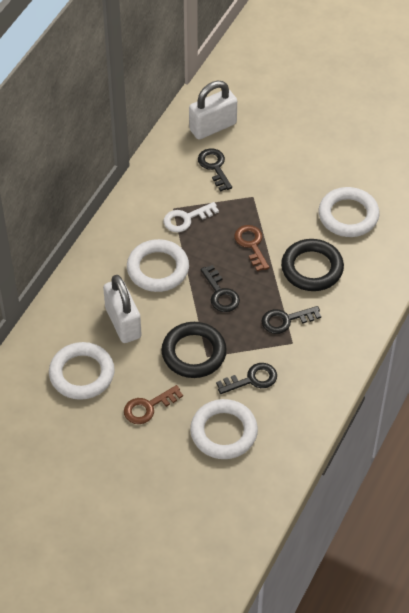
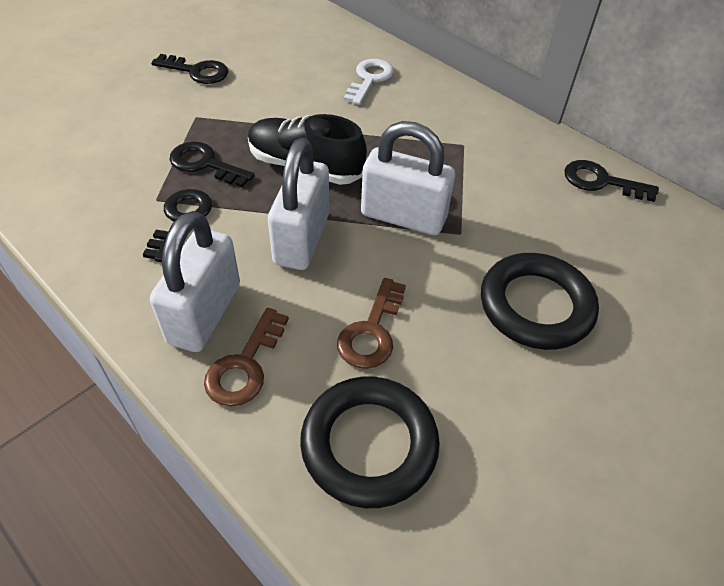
black shoe: none = 0 -> [248,114,367,185] = 1
white padlock: [103,275,142,343] [189,81,237,140] = 2 -> [150,211,240,352] [268,138,329,270] [361,121,455,235] = 3
white ring: [49,342,115,400] [127,239,189,292] [190,399,258,459] [319,187,380,237] = 4 -> none = 0

